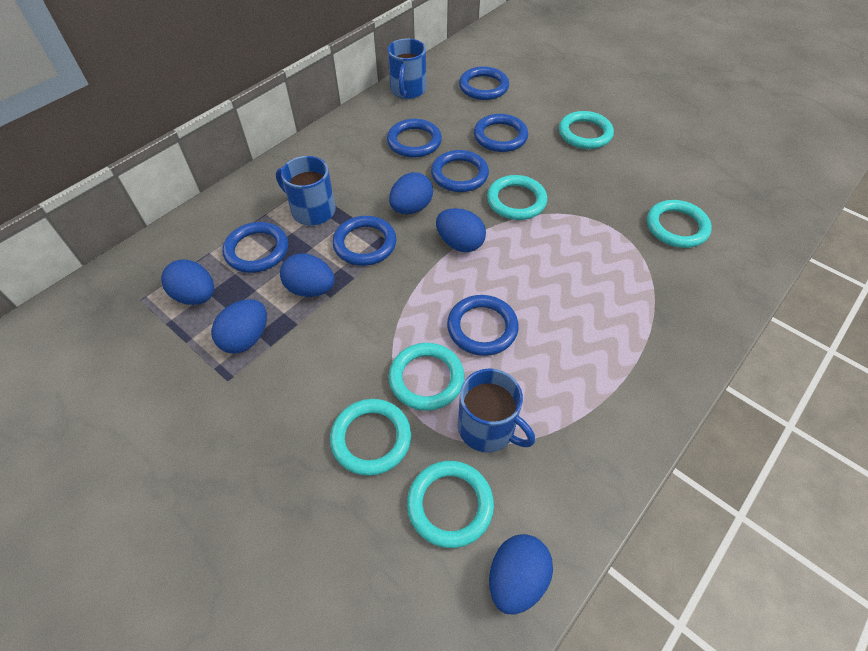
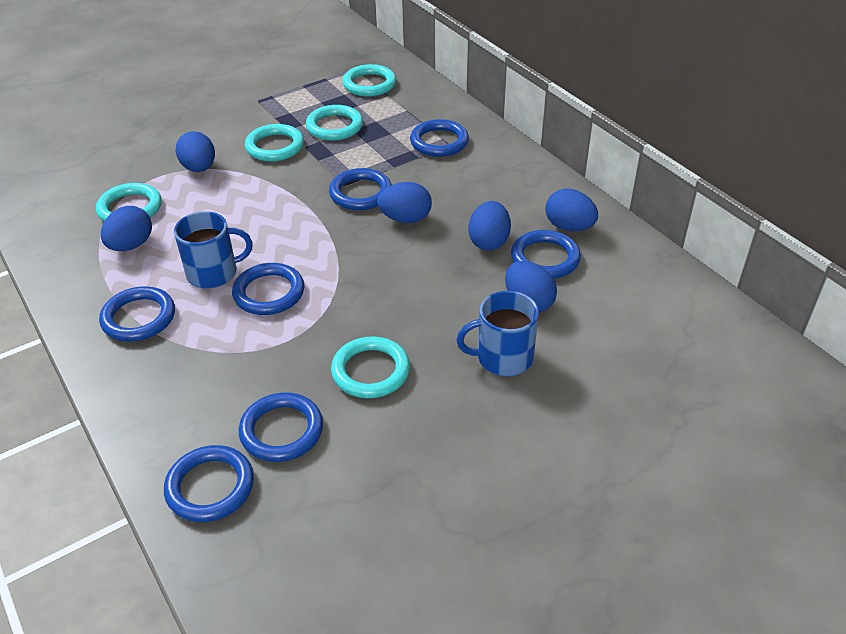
blue mug: [276,156,336,226] [388,38,426,99] [458,368,535,453] = 3 -> [174,211,253,289] [456,291,539,376] = 2
turquoise ring: [330,399,411,476] [389,343,465,411] [407,461,494,548] [487,175,547,220] [559,111,614,149] [647,200,712,248] = 6 -> [96,183,162,222] [245,124,304,161] [306,105,363,141] [331,336,410,398] [343,64,396,97] = 5

